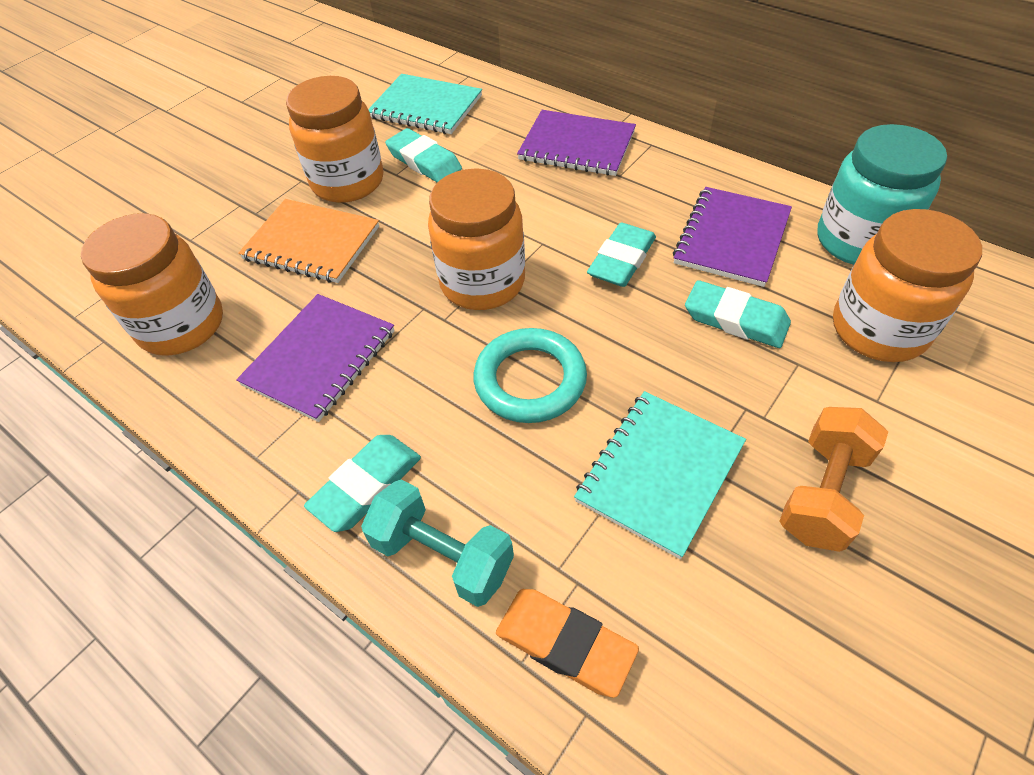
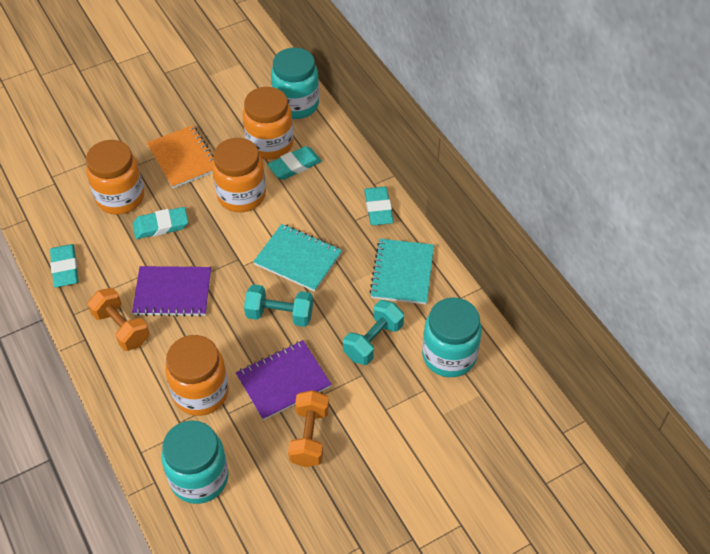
orange dumbbell: [779,407,888,552] = 1 -> [88,288,150,351] [288,390,329,467] = 2
orange eraser: [496,589,639,698] = 1 -> none = 0
purple notebook: [236,294,395,422] [517,110,636,176] [673,187,792,287] = 3 -> [132,266,211,317] [236,340,332,420] = 2
turquoise dumbbell: [361,480,514,607] = 1 -> [244,284,313,327] [343,300,404,365] = 2
turquoise jar: [817,124,947,265] = 1 -> [161,420,229,504] [271,48,319,119] [422,297,482,377] = 3
turquoise ring: [473,328,587,423] = 1 -> none = 0

